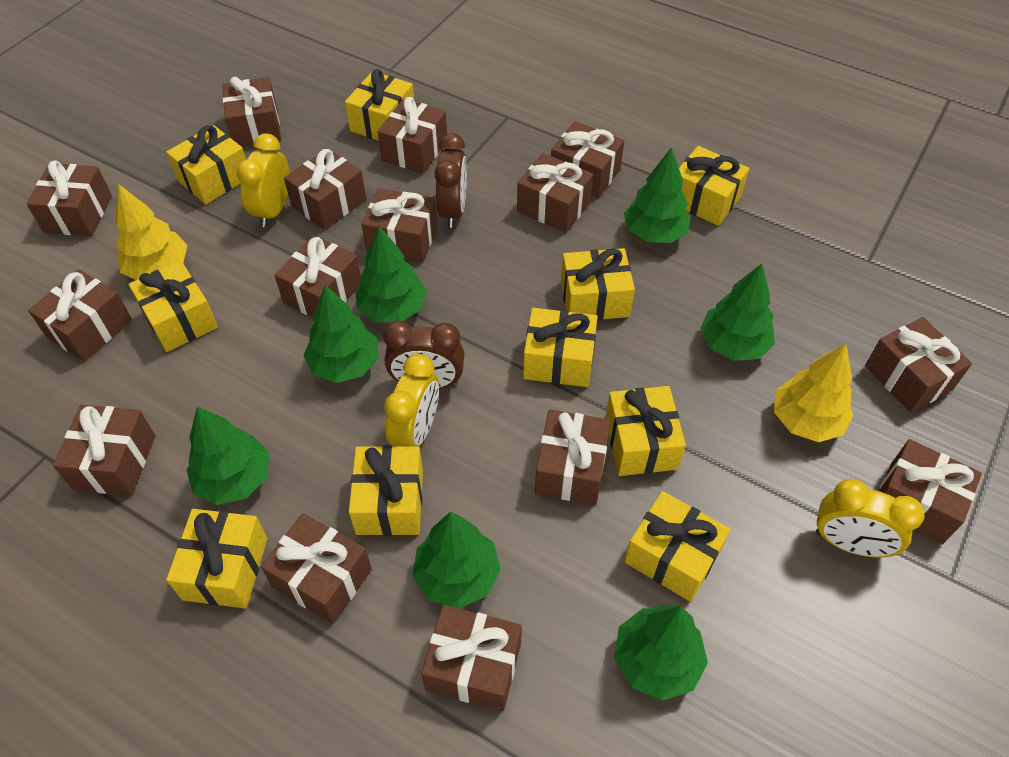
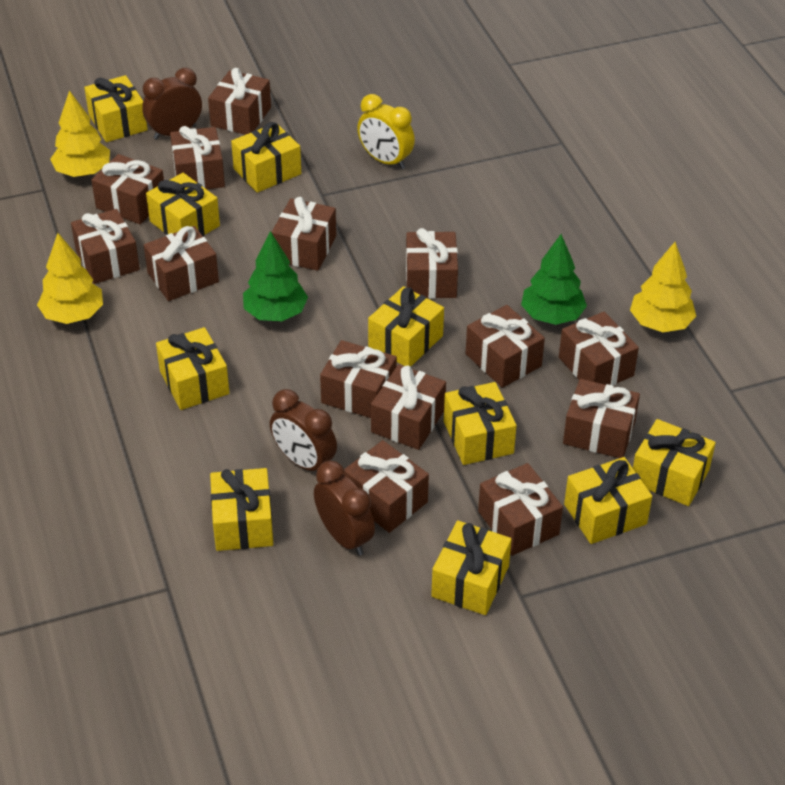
brown clock: [383,321,464,389] [434,133,467,228] = 2 -> [142,68,202,140] [270,389,337,471] [314,461,375,556] = 3
brown gift: [26,160,112,236] [28,269,132,362] [53,405,155,496] [222,77,281,146] [261,513,372,624] [274,235,361,318] [284,148,366,230] [362,188,437,263] [378,97,447,174] [421,605,522,711] [517,153,593,233] [535,410,610,505] [551,121,624,198] [865,317,972,413] [879,439,982,544] = 15 -> [71,209,140,284] [91,154,164,224] [144,226,219,301] [170,126,225,189] [208,68,271,135] [271,197,336,271] [320,340,397,418] [344,440,429,533] [371,364,446,450] [406,228,458,299] [466,305,545,388] [478,463,563,556] [559,312,639,385] [563,379,640,458] = 14
green tree: [187,407,269,505] [303,285,379,383] [355,226,427,322] [413,512,501,608] [614,605,708,701] [624,147,691,243] [700,263,775,361] = 7 -> [243,231,308,321] [521,234,587,325] = 2
yellow clock: [237,133,290,227] [384,353,439,447] [816,479,925,557] = 3 -> [357,94,415,169] = 1
yellow tree: [115,185,187,280] [774,344,854,442] = 2 -> [37,233,103,324] [50,91,110,177] [630,242,696,332] = 3

